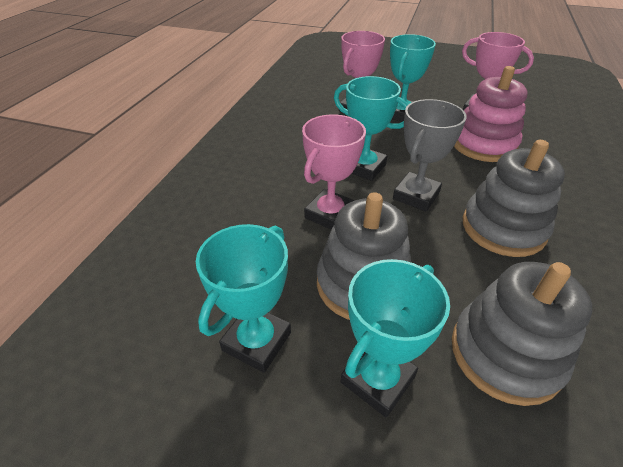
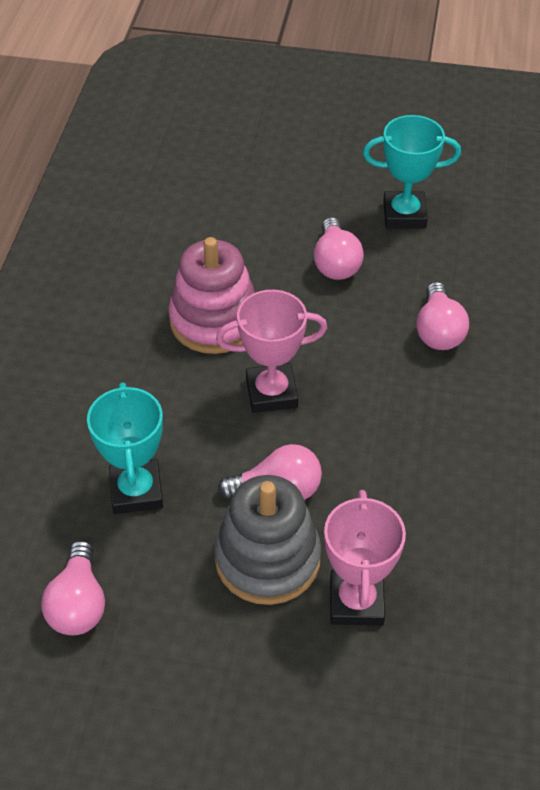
grey stacking toy: [317,192,411,320] [452,262,592,406] [463,140,565,257] = 3 -> [214,475,321,605] = 1
grey trophy: [393,99,467,212] = 1 -> none = 0
pink light bulb: none = 0 -> [41,541,105,635] [218,444,322,500] [314,217,364,280] [416,282,469,350] = 4
pink trophy: [302,114,366,230] [339,31,385,112] [462,32,534,110] = 3 -> [216,290,327,413] [324,490,406,626] = 2
turquoise trophy: [196,224,291,373] [334,76,408,181] [341,259,450,417] [390,34,436,122] = 4 -> [87,382,163,514] [363,115,461,229] = 2

